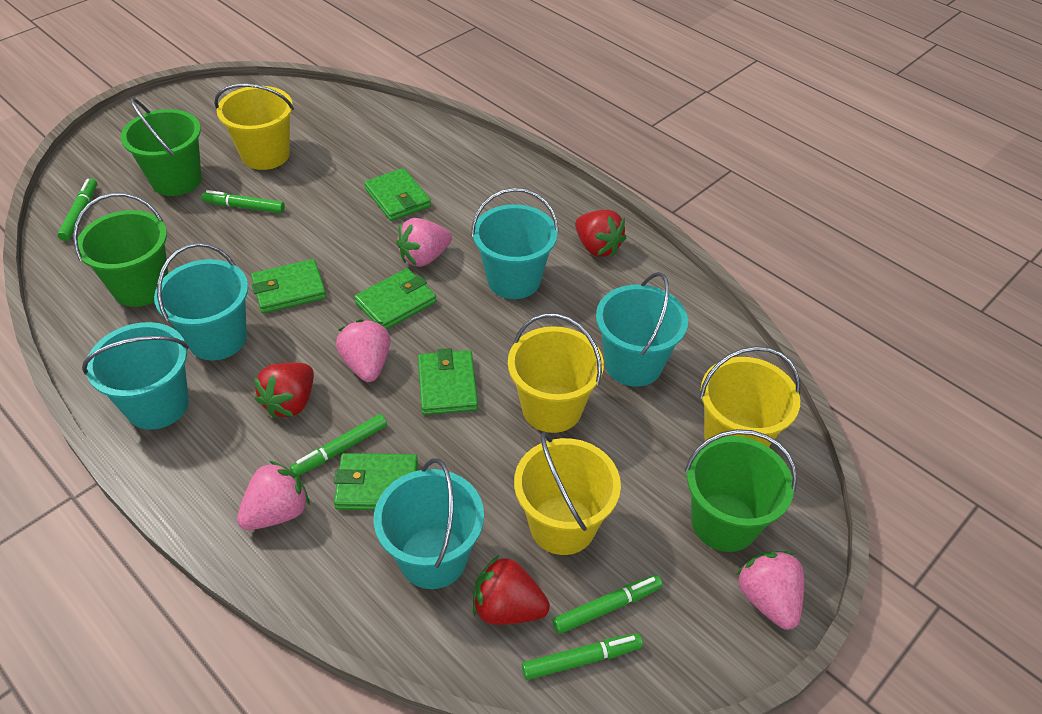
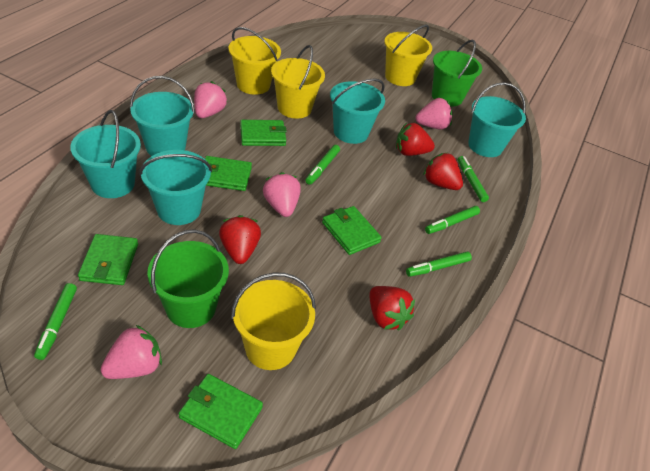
green bucket: [73,193,168,307] [121,97,202,196] [685,429,797,552] = 3 -> [147,229,229,328] [432,40,482,106] = 2
red strawberry: [254,363,314,418] [473,555,550,625] [575,210,626,257] = 3 -> [219,215,261,264] [370,286,415,331] [396,123,435,156] [424,153,463,190] = 4

